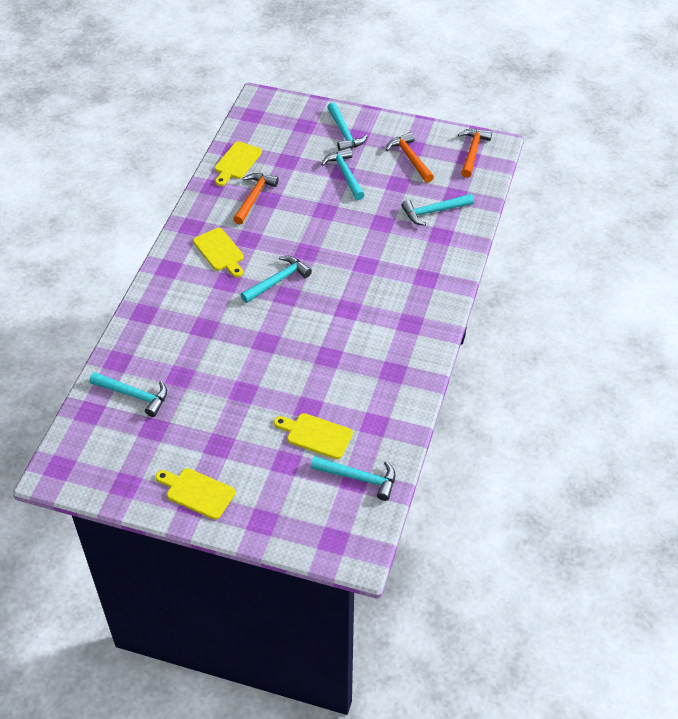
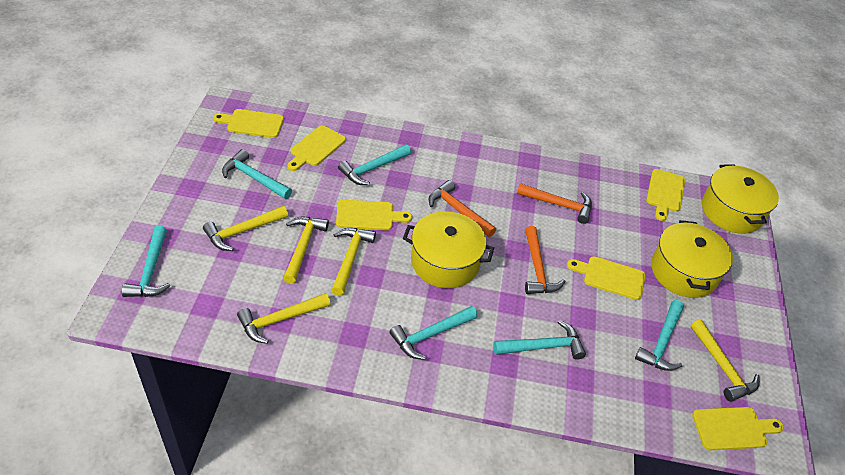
yellow cutting board: [156,468,235,520] [193,228,244,277] [215,141,262,186] [274,413,353,459] = 4 -> [213,109,284,138] [287,125,346,171] [336,200,412,230] [567,256,646,300] [646,169,685,221] [692,407,784,450] = 6
yellow hammer: none = 0 -> [203,206,288,251] [237,293,330,344] [283,217,329,284] [331,228,376,296] [691,320,760,402] = 5
yellow pot: none = 0 -> [403,211,494,288] [651,220,733,298] [702,164,779,234] = 3

